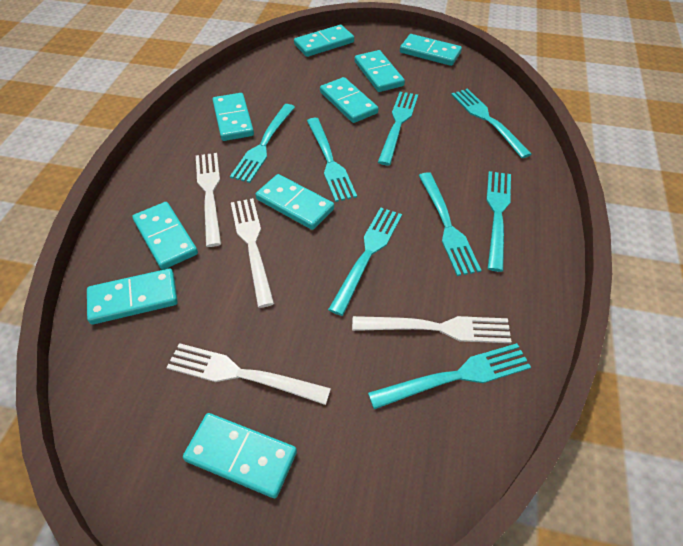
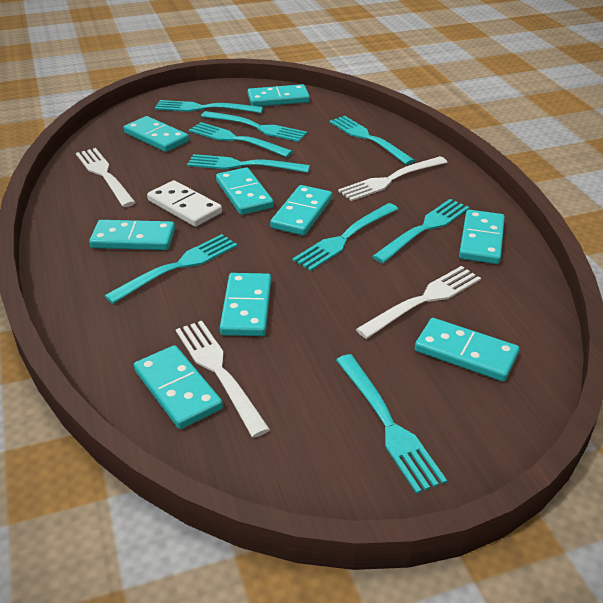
turquoise fork: [230,104,295,183] [307,118,357,202] [328,207,402,316] [368,343,531,409] [378,92,418,165] [418,172,481,276] [451,89,531,158] [486,171,511,272] = 8 -> [104,234,237,304] [155,100,263,113] [187,154,310,173] [189,122,293,157] [201,111,307,142] [292,203,398,271] [329,116,415,165] [336,354,447,494] [372,199,469,263] = 9
white domino: none = 0 -> [147,180,222,227] = 1

